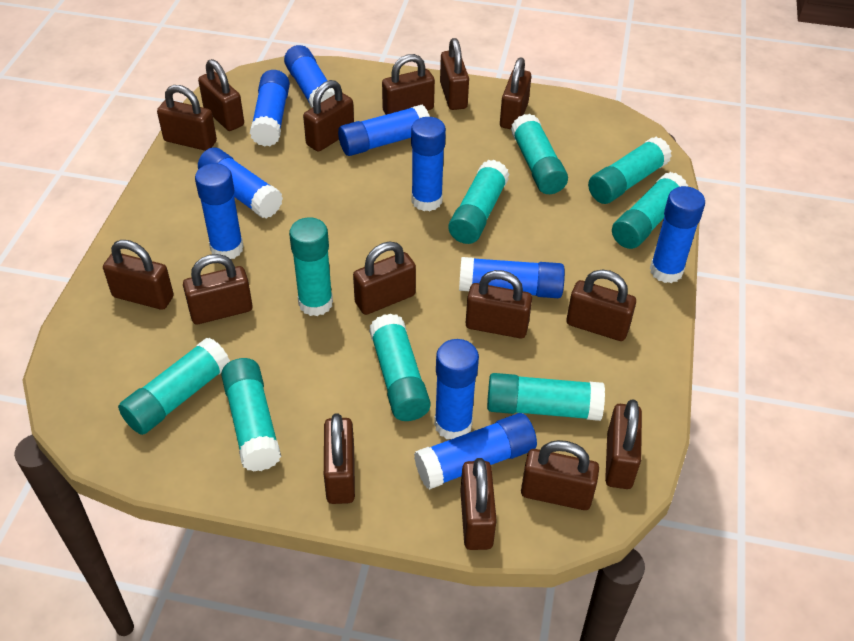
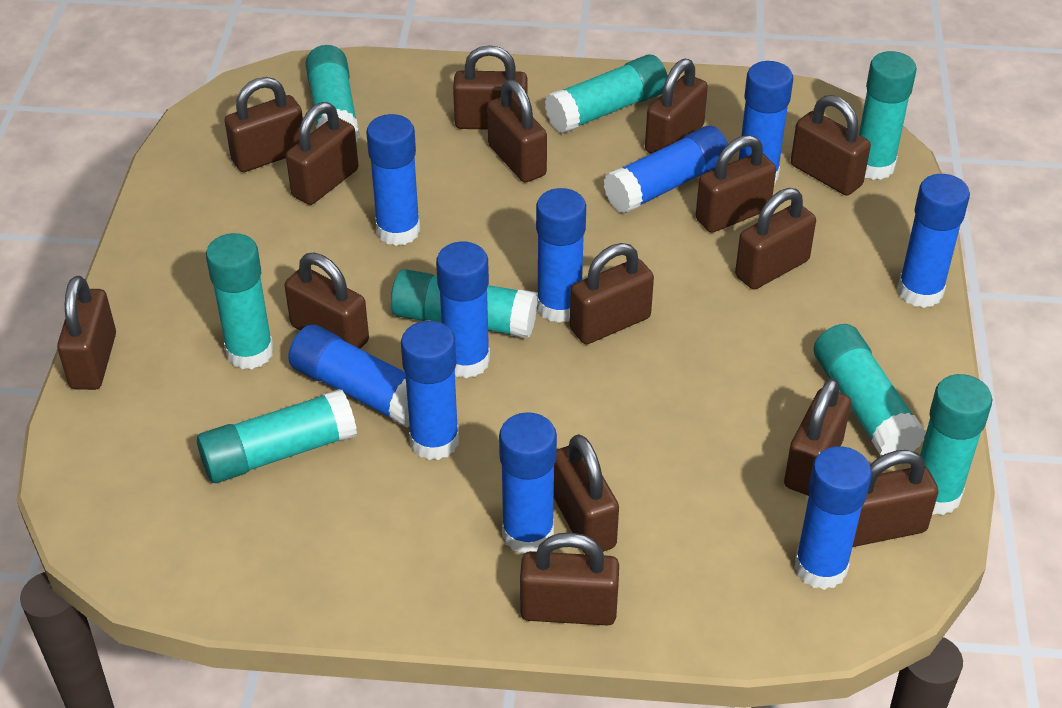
turquoise glue stick: [118,337,230,435] [221,358,281,472] [289,217,333,316] [369,314,431,421] [448,160,510,244] [487,373,605,421] [511,114,568,194] [588,137,672,204] [612,172,688,249] = 9 -> [197,389,357,483] [206,233,274,369] [306,45,360,142] [391,269,538,338] [545,54,667,133] [814,324,926,456] [859,51,917,180] [920,374,992,515] = 8

